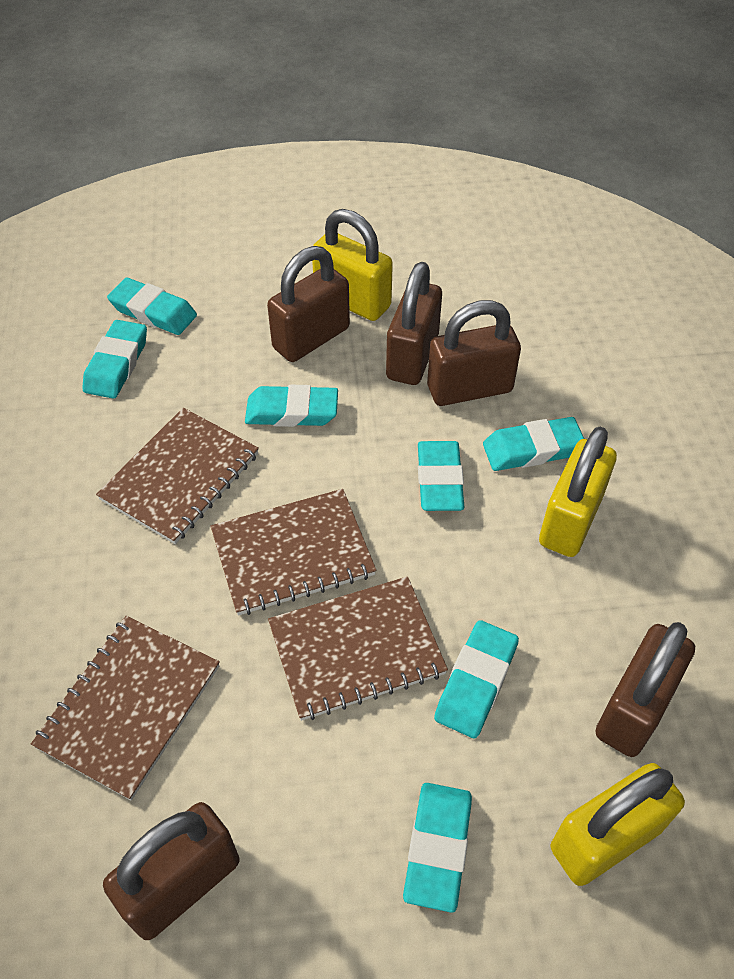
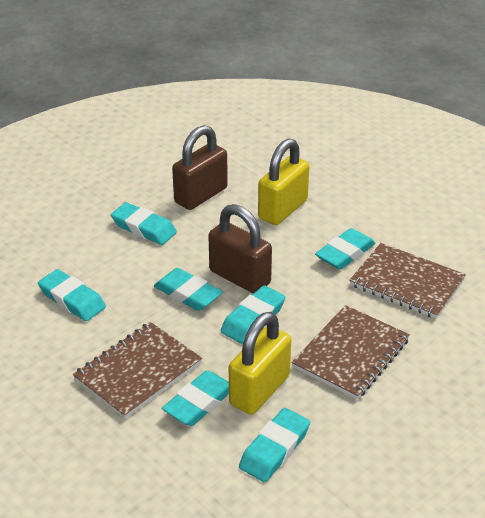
brown notebook: [31,616,220,801] [96,408,259,544] [211,489,376,616] [268,576,448,721] = 4 -> [73,322,202,419] [291,305,410,399] [349,243,466,319] = 3
brown padlock: [103,802,240,940] [267,246,350,362] [386,262,442,385] [427,300,521,406] [595,622,695,757] = 5 -> [172,125,228,210] [208,204,272,294] = 2
yellow padlock: [312,209,393,321] [539,427,617,557] [551,763,685,886] = 3 -> [229,312,291,415] [258,139,309,225] = 2

